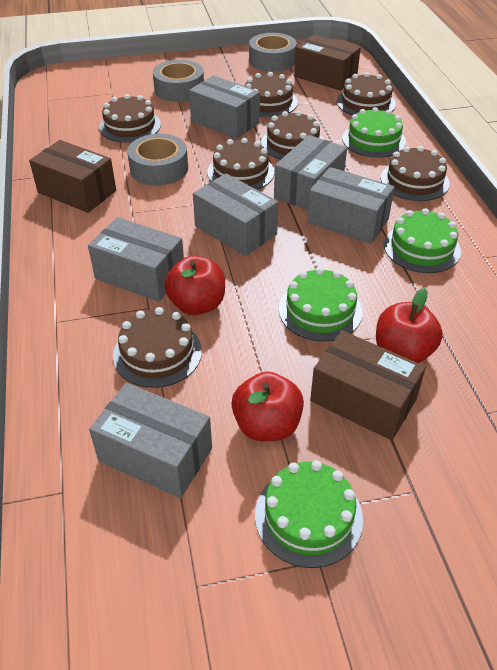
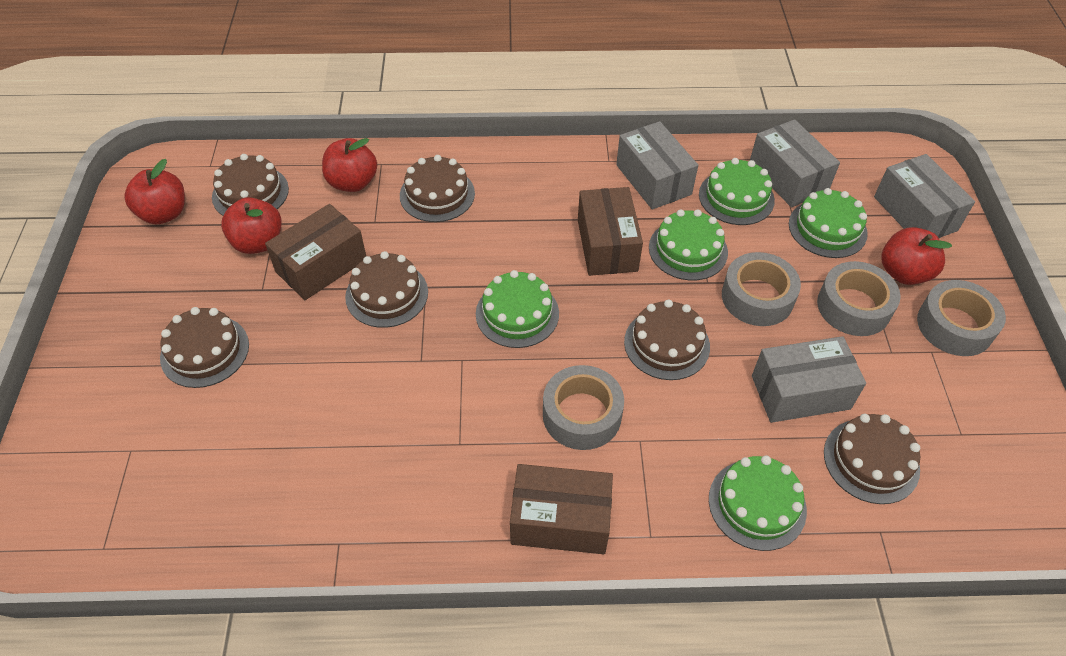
brown cake: [99,94,161,143] [113,307,202,388] [207,138,274,190] [245,72,298,117] [261,111,324,160] [337,72,396,115] [381,146,450,201] = 7 -> [160,307,249,388] [212,154,289,216] [345,251,428,328] [400,155,475,222] [624,299,710,380] [824,414,920,504] = 6
green cake: [255,460,363,568] [279,267,362,341] [342,107,406,158] [384,208,461,273] = 4 -> [476,270,559,348] [649,209,728,281] [699,158,775,225] [709,455,807,551] [789,188,868,258] = 5
grey box: [88,217,184,302] [89,383,212,498] [189,75,260,139] [193,174,278,256] [274,135,347,210] [307,167,395,244] = 6 -> [616,121,698,210] [750,119,840,207] [752,336,866,423] [874,154,975,238] = 4
grey tape: [127,134,188,186] [153,60,204,102] [249,33,297,72] = 3 -> [543,365,624,450] [722,252,801,326] [817,261,901,336] [917,280,1006,356] = 4
red apple: [164,256,225,315] [232,371,304,441] [376,288,443,363] = 3 -> [124,159,185,224] [221,197,282,254] [322,138,377,192] [881,227,952,285] = 4

